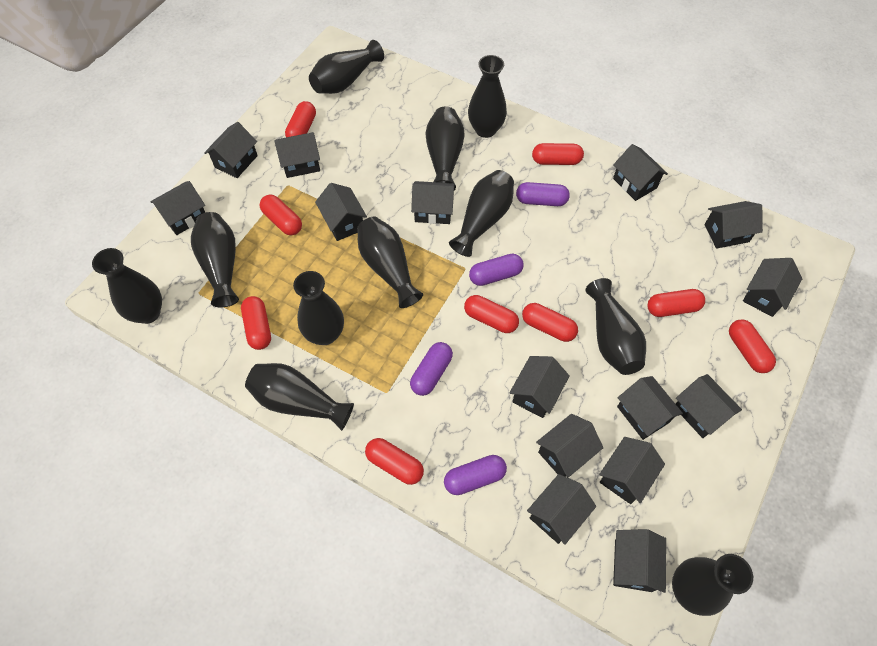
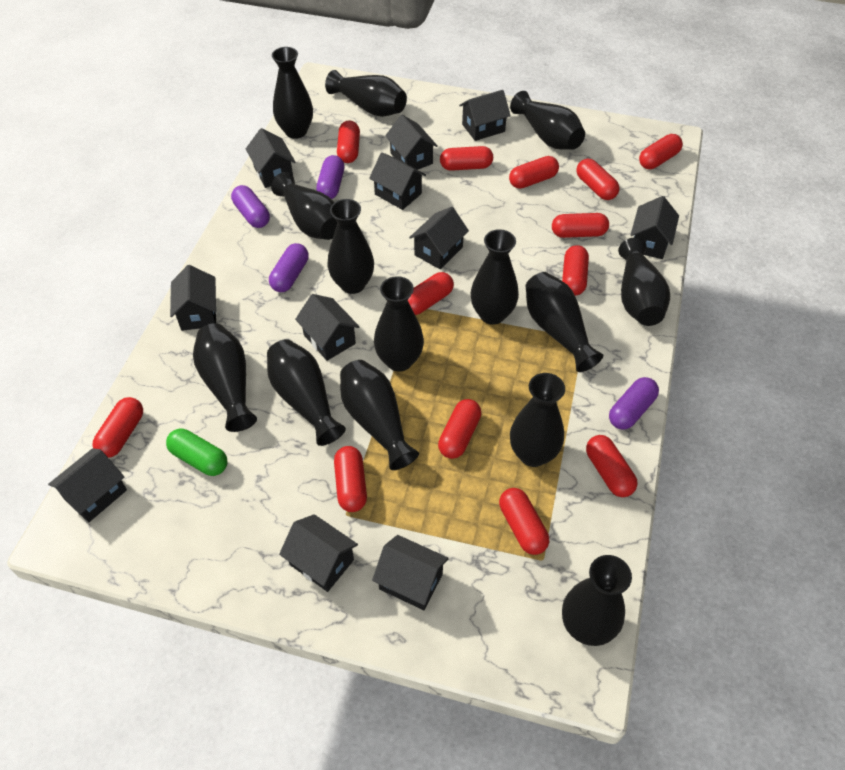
black house: [150,181,206,235] [204,122,258,178] [275,132,320,178] [315,183,367,241] [411,181,455,224] [509,356,569,418] [527,474,596,545] [536,414,603,478] [599,437,665,504] [613,144,668,201] [613,529,666,593] [617,376,683,440] [676,374,742,438] [704,201,763,249] [743,258,802,317] = 15 -> [48,448,127,522] [170,265,217,331] [246,128,295,188] [279,514,358,592] [295,294,360,361] [369,152,426,210] [372,535,449,610] [385,115,438,170] [409,207,469,269] [459,90,511,141] [631,196,679,259] = 11
black vase: [92,248,162,324] [191,212,239,307] [245,363,354,431] [293,271,344,345] [309,40,384,94] [357,217,423,308] [426,107,465,190] [449,170,514,257] [468,55,507,138] [585,278,646,375] [672,554,753,616] = 11 -> [193,323,257,432] [267,339,346,446] [271,172,337,240] [272,47,313,139] [325,70,407,117] [328,199,374,294] [340,360,419,470] [374,276,424,372] [470,229,519,325] [510,91,585,150] [510,373,565,467] [526,272,603,372] [562,555,632,646] [618,238,670,326] = 14
green capsule: none = 0 -> [166,429,228,476] = 1
red capsule: [241,296,271,350] [260,194,302,235] [285,101,316,137] [365,438,424,485] [464,295,519,333] [522,303,578,342] [532,143,584,165] [647,289,705,317] [729,319,776,373] = 9 -> [92,397,143,458] [334,446,367,512] [337,121,360,163] [408,272,454,315] [438,399,481,459] [440,146,493,171] [499,488,549,555] [509,156,559,189] [552,213,609,238] [562,245,589,296] [576,159,620,200] [586,435,638,497] [639,134,683,169] = 13

